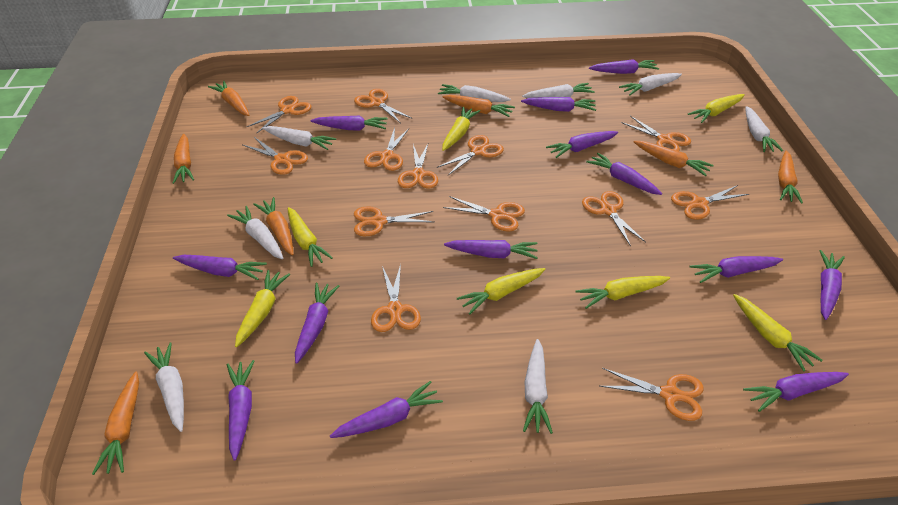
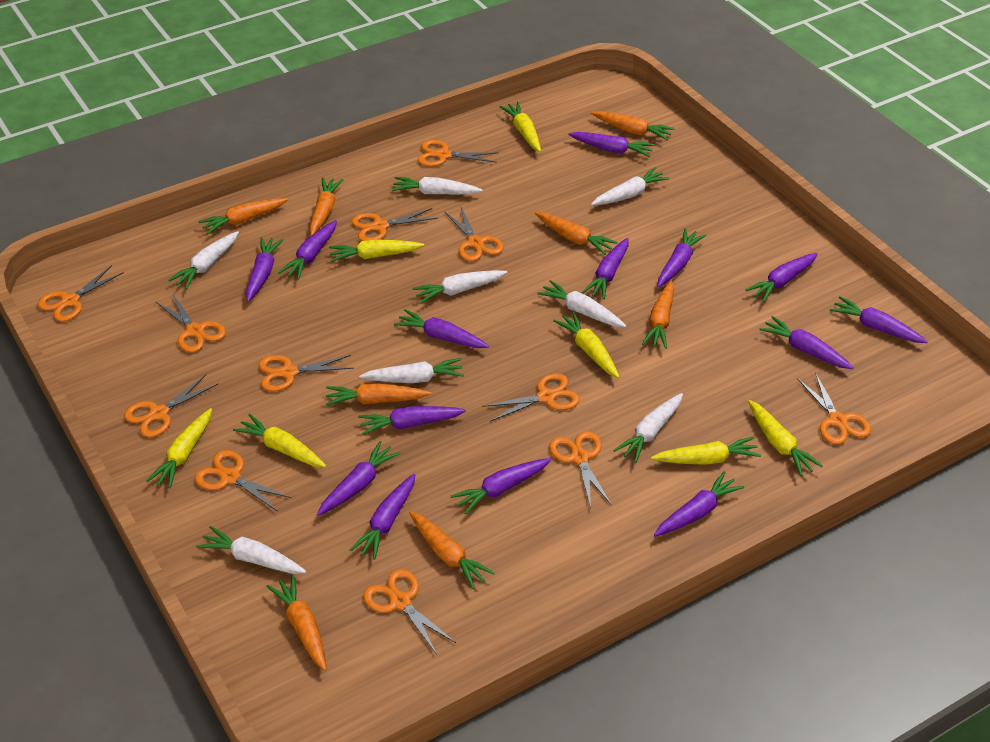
orange carrot: [92,372,139,475] [173,134,194,184] [208,81,249,116] [253,197,294,255] [443,95,515,117] [634,141,714,176] [778,151,803,204] = 7 -> [198,198,288,235] [266,574,327,671] [310,177,343,236] [326,383,431,406] [409,511,495,589] [535,212,618,255] [591,111,674,140] [642,281,674,349] = 8
orange scissors: [243,137,308,175] [247,96,311,133] [354,89,411,123] [354,206,434,236] [364,128,409,171] [371,264,421,332] [398,144,438,188] [437,135,504,175] [443,196,525,231] [582,191,646,246] [600,368,704,421] [621,116,691,151] [671,185,749,220] = 13 -> [38,265,124,322] [124,375,218,437] [156,293,226,353] [195,450,292,512] [259,355,354,391] [352,208,438,241] [363,569,456,655] [418,140,499,167] [444,207,504,261] [482,373,580,421] [549,431,612,508] [797,372,871,445] = 12
purple carrot: [173,255,267,280] [227,360,254,461] [295,283,339,364] [311,116,388,131] [330,381,443,438] [444,240,538,259] [521,97,596,112] [546,131,618,158] [586,153,662,195] [589,59,659,74] [690,256,783,283] [743,372,849,412] [820,250,845,320] = 13 -> [246,237,283,302] [278,220,337,280] [317,441,401,516] [350,474,415,560] [358,406,466,435] [394,309,489,348] [451,458,551,515] [568,132,655,157] [582,238,629,299] [654,471,744,537] [658,228,706,287] [745,253,818,302] [760,316,854,369] [830,296,928,343] = 14

